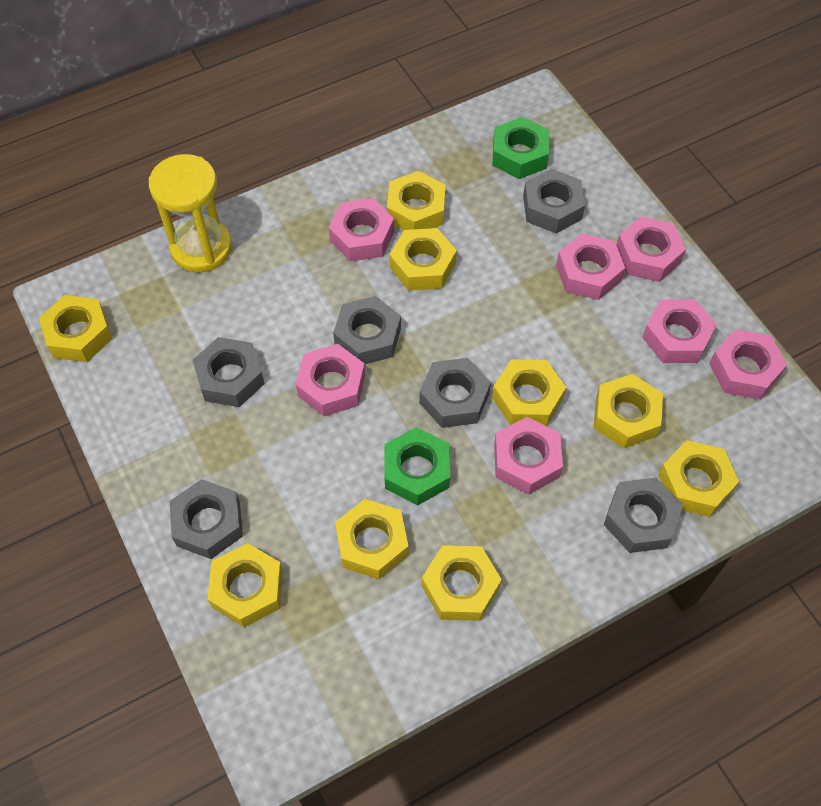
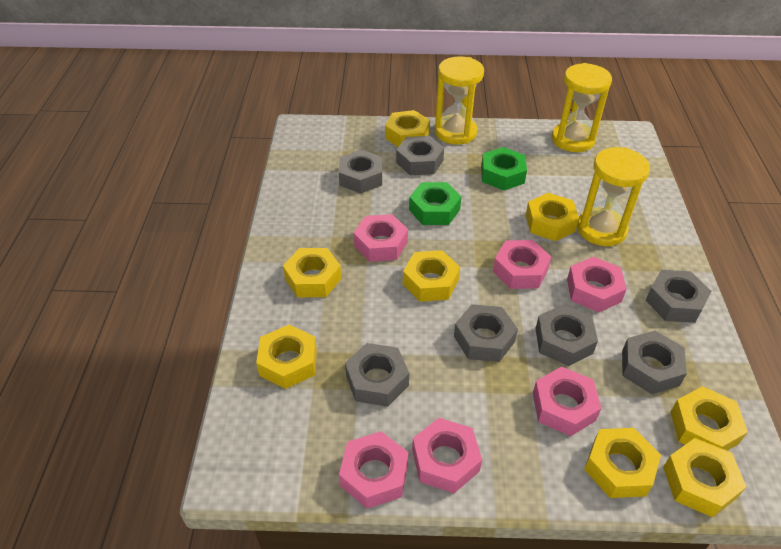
grey nut: [170,479,243,559] [193,337,265,407] [333,296,401,364] [419,358,491,428] [523,169,585,233] [604,477,683,553] = 6 -> [339,150,382,194] [345,343,409,407] [396,136,444,175] [454,304,518,362] [535,304,598,366] [622,331,687,394] [646,270,711,323] = 7
pink nut: [296,344,365,416] [329,198,394,261] [494,417,563,494] [556,233,625,300] [616,216,686,282] [642,299,717,363] [709,329,787,399] = 7 -> [339,431,409,509] [354,214,408,262] [412,418,482,493] [493,240,551,289] [533,366,601,436] [567,257,627,313] = 6
yellow hourglass: [149,154,232,272] = 1 -> [435,56,484,145] [552,63,612,152] [577,147,650,246] = 3
yellow nut: [39,295,112,362] [207,543,283,627] [335,499,409,579] [387,171,446,230] [389,228,457,291] [422,545,502,621] [492,359,566,426] [594,374,663,448] [658,440,739,517] = 9 -> [256,325,317,389] [283,248,341,297] [385,110,430,147] [403,250,460,302] [526,193,579,241] [584,428,661,498] [663,438,746,517] [670,386,748,451] = 8

